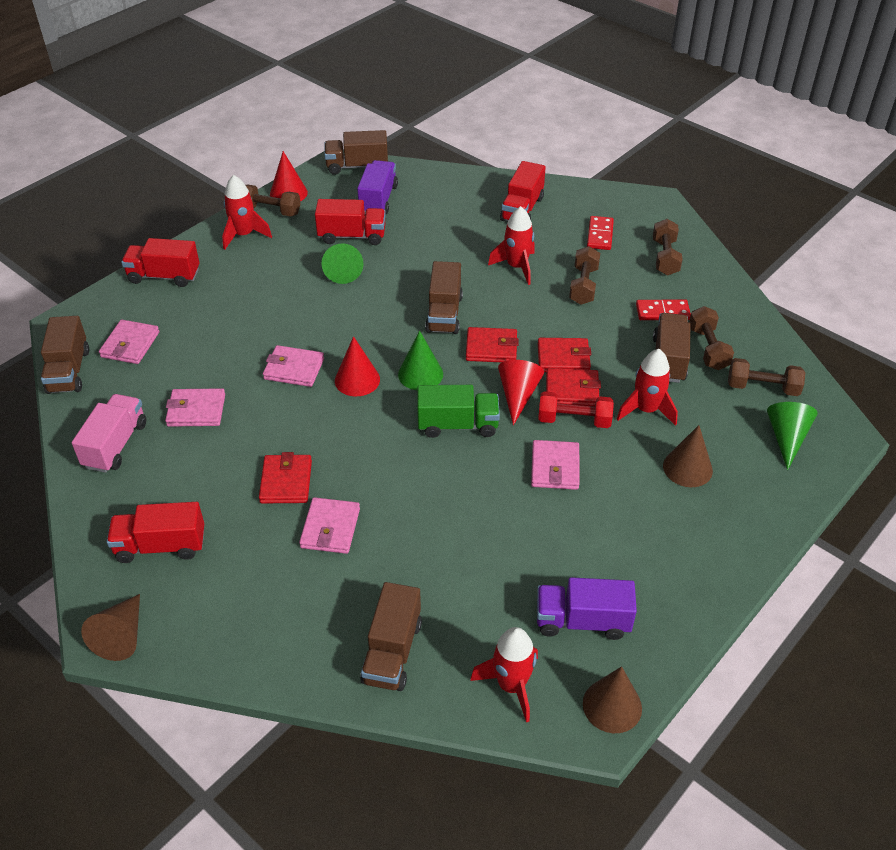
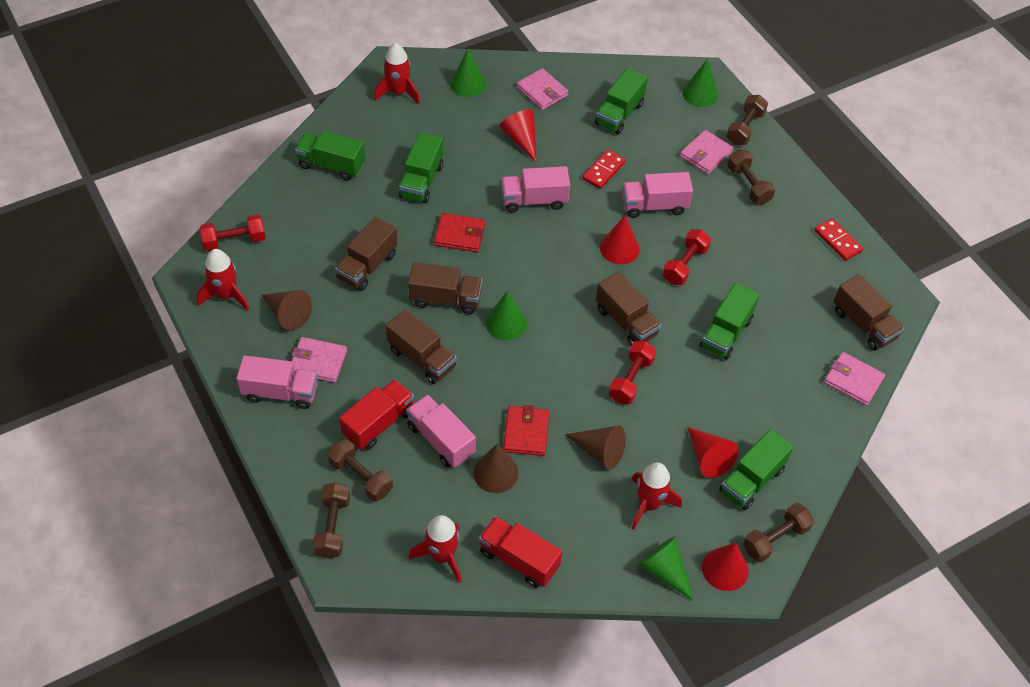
green cone: [321,244,364,284] [398,330,443,390] [767,402,817,470] = 3 -> [450,49,486,97] [485,291,527,340] [637,536,694,601] [682,59,718,107] = 4
green truck: [417,385,500,438] = 1 -> [295,131,365,181] [399,133,443,203] [595,68,648,134] [700,283,760,360] [719,429,794,510] = 5
pink truck: [72,394,146,473] = 1 -> [236,355,318,409] [406,394,476,468] [501,166,570,213] [622,172,693,218] = 4
pink wallet: [99,320,159,364] [165,388,225,427] [263,345,324,387] [299,497,360,554] [531,440,580,490] = 5 -> [292,337,347,383] [517,68,568,110] [680,130,733,174] [824,352,885,406] = 4
purple truck: [357,160,398,214] [537,577,637,640] = 2 -> none = 0
red cone: [270,151,308,202] [335,336,380,396] [498,360,544,425] = 3 -> [499,109,536,162] [600,215,640,264] [687,427,738,478] [702,543,749,591] = 4
red dumbbell: [538,391,614,428] = 1 -> [200,214,266,251] [609,341,656,404] [663,229,711,285] = 3
red truck: [107,502,204,563] [121,238,199,287] [315,199,386,245] [500,161,546,221] = 4 -> [339,379,414,450] [479,516,562,588] = 2
red wallet: [259,452,312,503] [466,327,519,362] [538,338,591,372] [546,368,601,406] = 4 -> [434,213,485,252] [503,405,549,456] = 2

